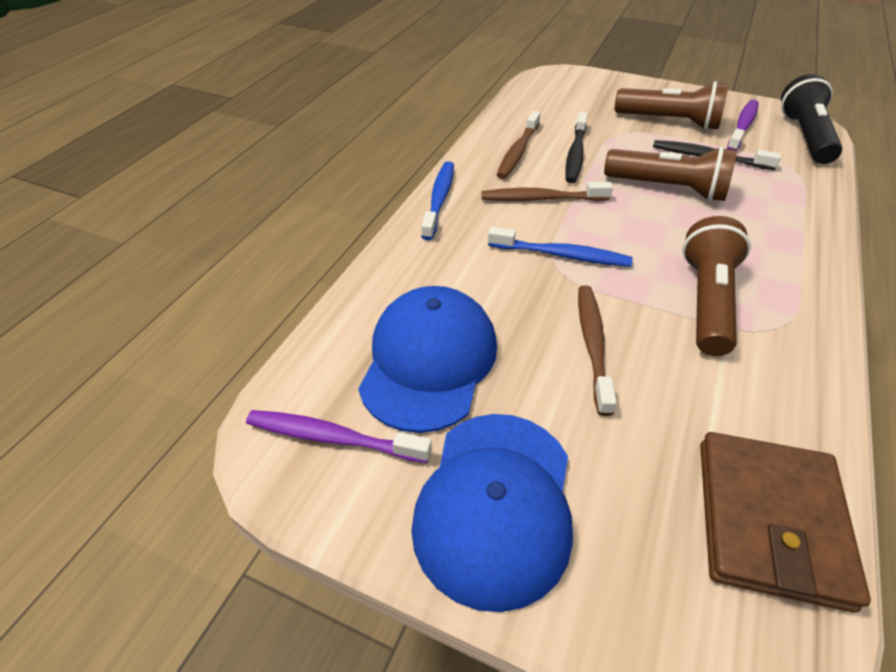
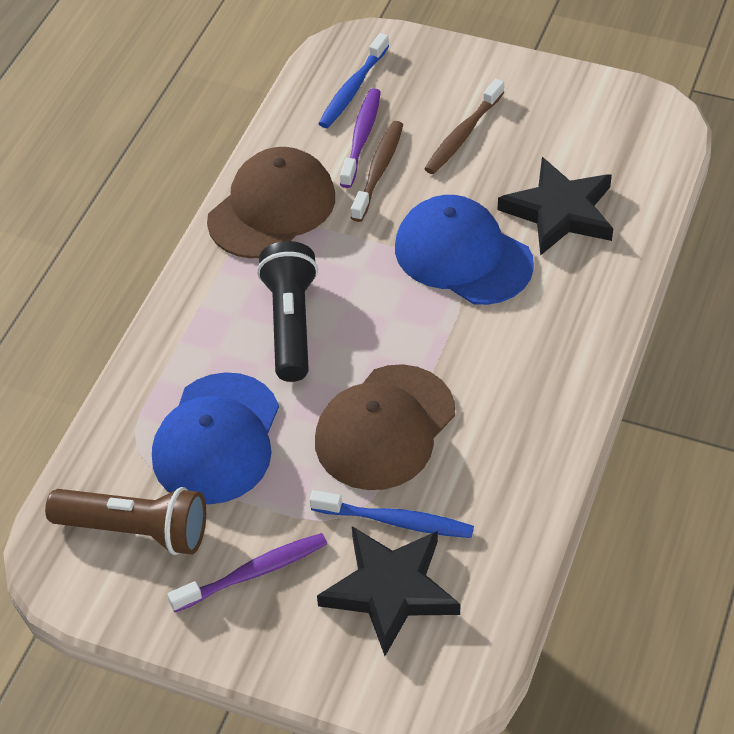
black star: none = 0 -> [317,526,461,656] [497,157,613,256] = 2
black toothbrush: [565,112,588,183] [653,140,781,170] = 2 -> none = 0
brown cap: none = 0 -> [207,147,335,259] [315,364,455,490] = 2
brown flashlight: [604,146,737,201] [615,81,728,130] [682,216,751,356] = 3 -> [45,487,206,555] = 1
brown toothbrush: [481,182,613,201] [497,111,541,179] [578,285,617,416] = 3 -> [351,121,403,222] [424,79,504,174] = 2
brown wallet: [700,432,871,613] = 1 -> none = 0

